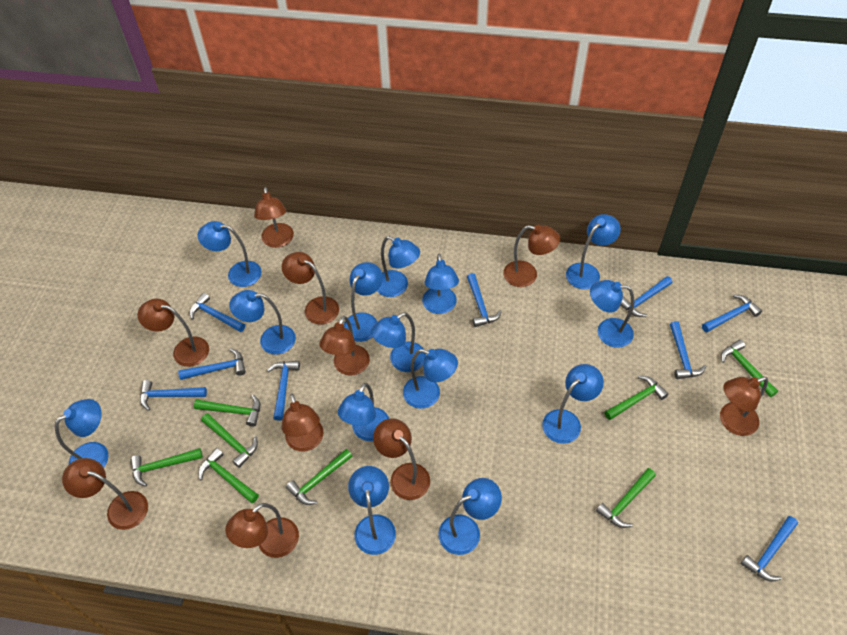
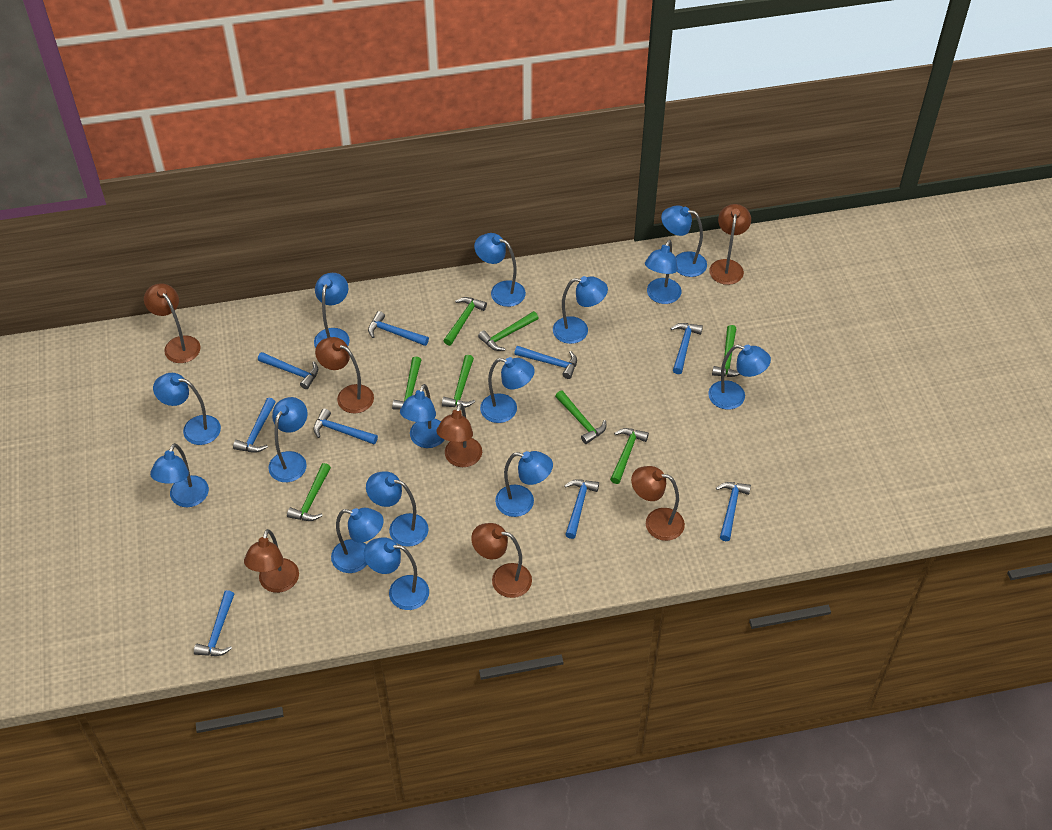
blue lamp: [55,399,108,468] [198,221,262,287] [229,290,296,355] [338,383,389,441] [344,262,383,342] [348,466,396,555] [371,312,426,372] [377,236,420,297] [403,349,458,409] [422,253,459,314] [438,478,502,555] [542,364,604,444] [566,214,621,289] [590,280,634,348] = 14 -> [150,443,209,507] [153,373,221,445] [268,397,307,482] [314,273,350,348] [331,508,384,573] [364,537,429,610] [366,471,429,547] [400,384,444,448] [474,233,526,307] [480,357,535,423] [495,451,553,517] [553,276,608,344] [645,240,682,304] [661,205,707,277] [708,345,771,410] = 15
brown lamp: [62,458,148,530] [137,299,209,367] [225,503,299,558] [254,187,294,248] [281,393,324,452] [282,252,339,325] [319,316,370,376] [373,418,430,500] [503,225,560,287] [720,377,768,436] = 10 -> [144,283,201,363] [244,529,299,593] [315,337,374,413] [437,403,482,467] [471,523,532,598] [631,466,685,541] [709,204,751,285] = 7

